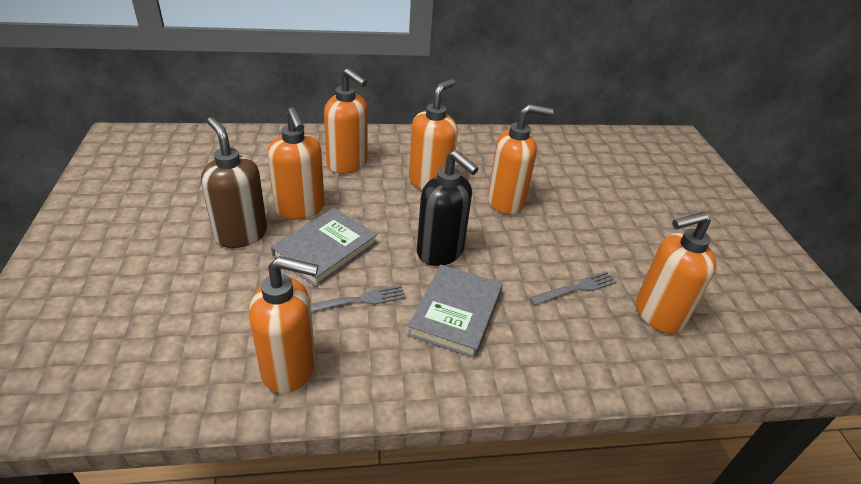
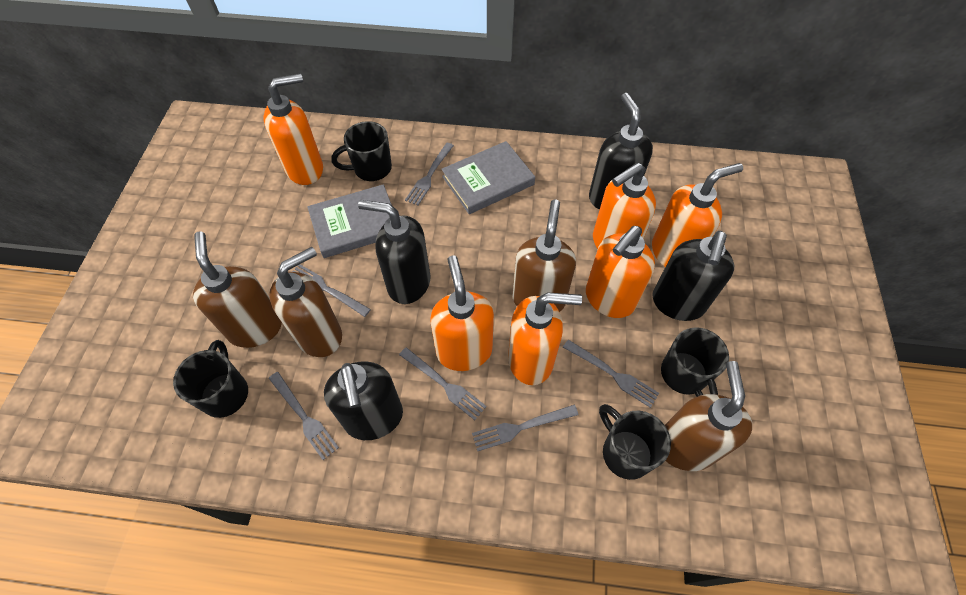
black mug: none = 0 -> [173,340,248,418] [331,121,392,181] [599,404,671,480] [661,327,729,397] = 4
black soap dispenser: [417,150,479,266] = 1 -> [324,361,403,440] [358,200,431,304] [589,93,653,210] [652,231,734,321] = 4
brown soap dispenser: [201,117,267,248] = 1 -> [193,232,282,348] [269,247,342,357] [513,199,576,312] [665,361,752,471] = 4
grey fork: [310,285,406,312] [529,271,617,305] = 2 -> [269,372,339,460] [292,264,371,317] [399,347,487,420] [405,143,454,205] [472,405,579,451] [563,340,659,408] = 6

